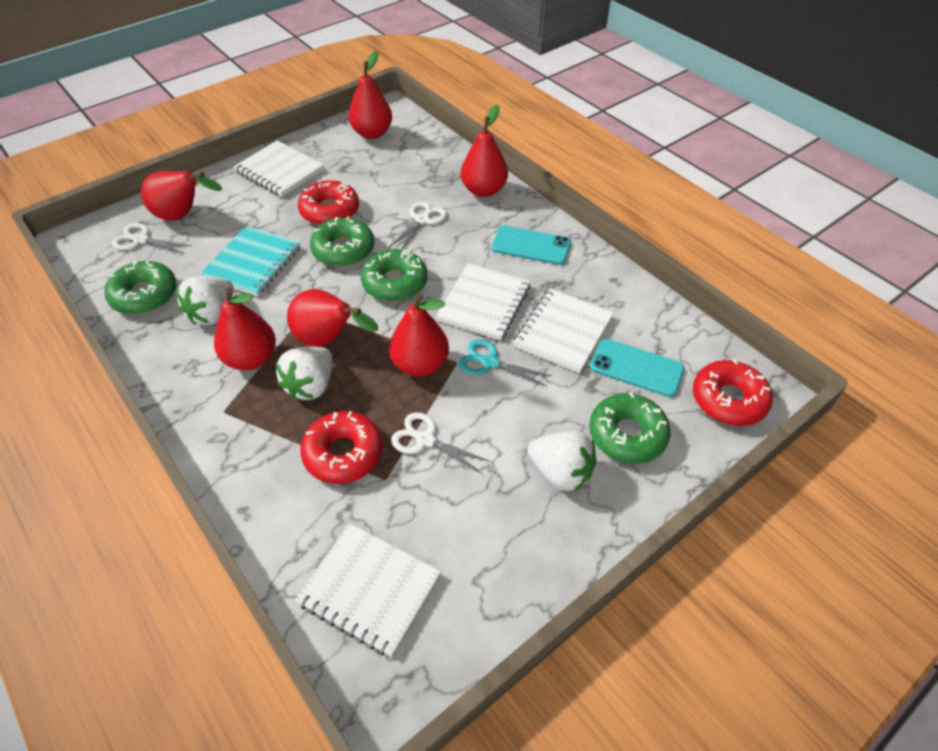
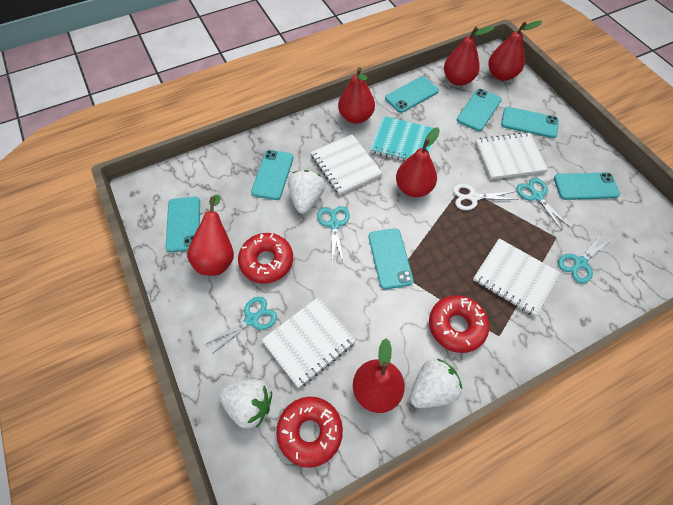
green donut: [104,260,177,315] [310,216,374,267] [361,249,427,301] [589,392,671,464] = 4 -> none = 0
turquoise phone: [491,225,571,265] [590,339,685,397] = 2 -> [166,197,200,252] [251,150,294,200] [369,228,414,289] [385,76,439,113] [457,89,502,131] [501,107,559,138] [554,172,620,200] = 7
turquoise scissors: [459,340,552,386] = 1 -> [206,297,277,355] [317,206,350,264] [516,178,570,231] [558,233,610,283] = 4
white scissors: [112,223,192,254] [388,202,447,250] [391,412,491,474] = 3 -> [453,184,518,210] = 1

